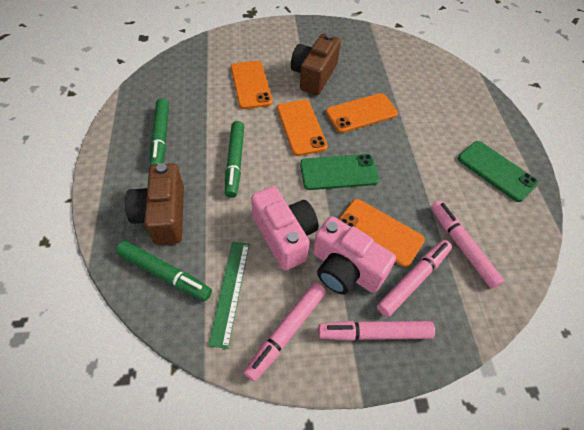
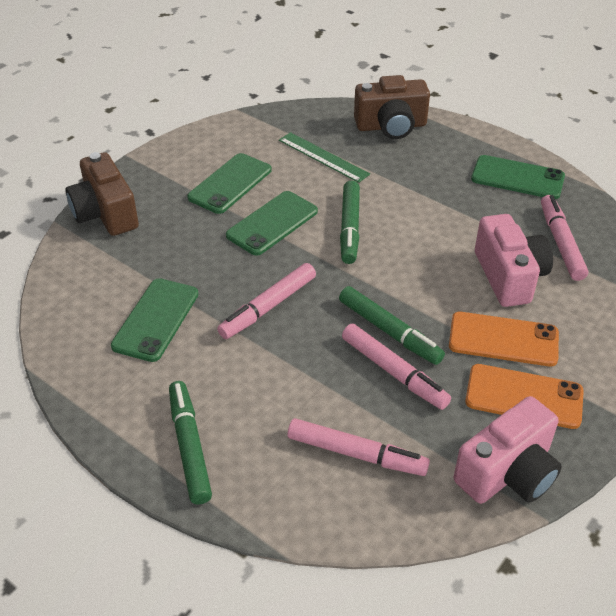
green phone: [300,154,379,190] [458,141,538,202] = 2 -> [111,278,199,362] [187,153,272,214] [226,191,318,256] [471,155,565,199] = 4
orange phone: [231,61,272,109] [277,100,328,156] [326,93,398,133] [339,199,425,267] = 4 -> [449,312,559,367] [465,364,584,429] = 2

